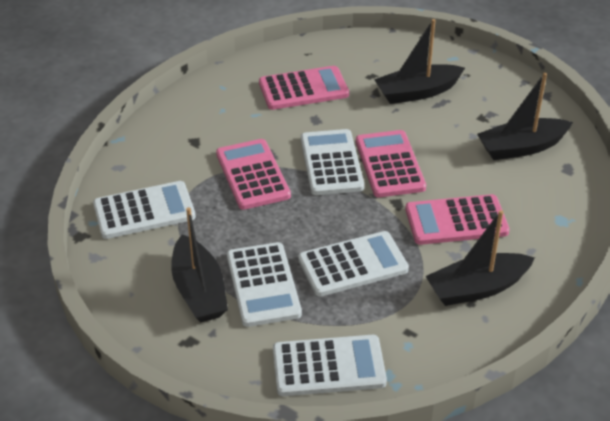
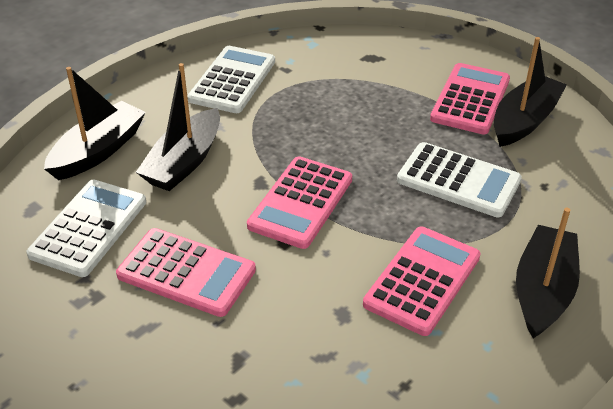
white calculator: [93,181,196,239] [227,242,302,327] [273,335,387,396] [298,231,409,297] [301,129,364,195] = 5 -> [26,179,146,277] [188,46,275,113] [397,142,522,217] = 3

